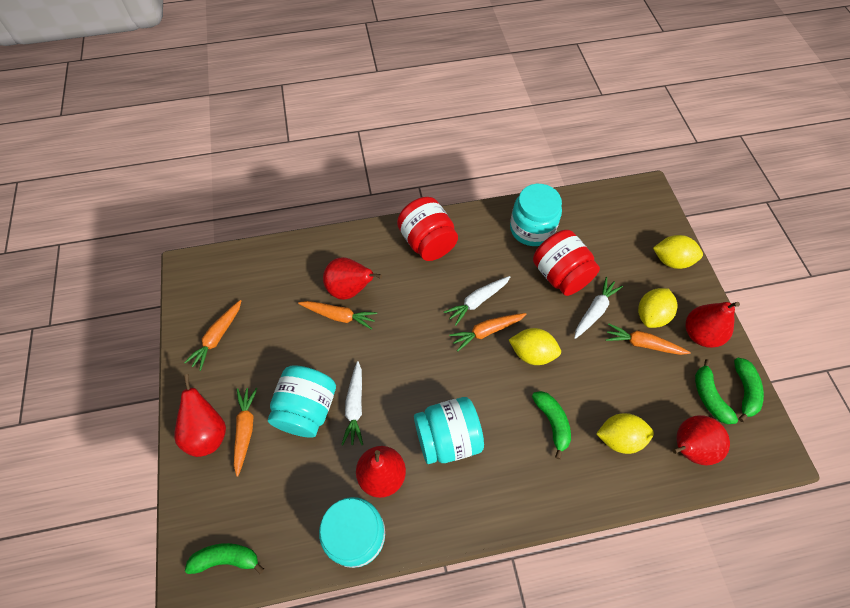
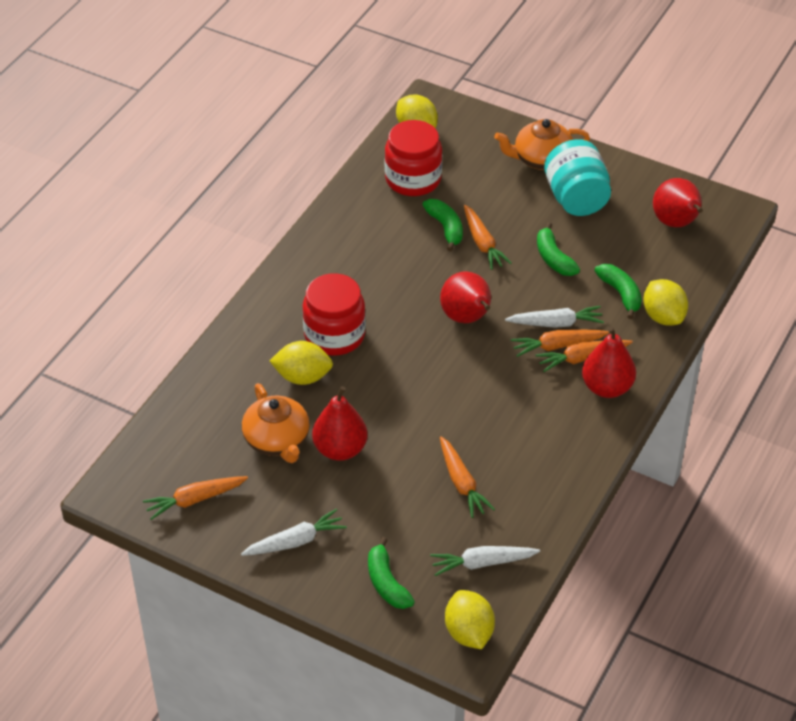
orange teapot: none = 0 -> [242,383,310,463] [494,119,590,170] = 2
red pear: [174,374,226,457] [323,257,382,300] [356,446,406,498] [672,415,730,465] [686,302,740,348] = 5 -> [312,386,368,461] [440,271,491,323] [582,326,636,398] [653,178,703,227] = 4
turquoise jar: [268,365,336,438] [319,497,385,568] [414,397,484,464] [510,184,562,246] = 4 -> [544,139,611,216] = 1

